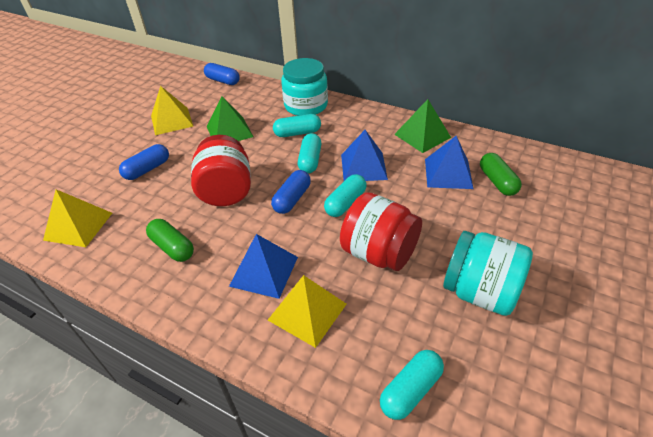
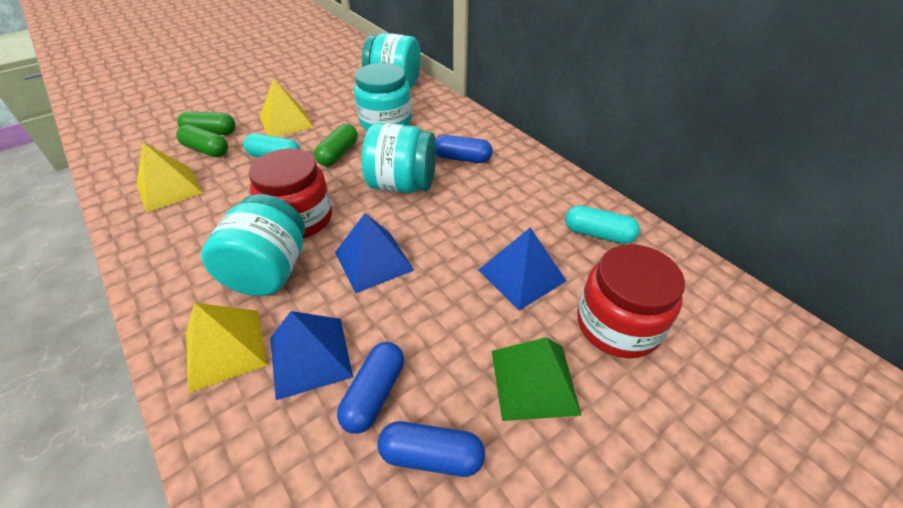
green capsule: [146,219,194,262] [480,153,522,196] = 2 -> [176,125,228,157] [177,111,236,135] [314,124,358,166] = 3
green pyramid: [207,96,254,141] [394,99,451,153] = 2 -> [492,337,582,421] = 1
turquoise capsule: [273,114,321,137] [298,133,321,173] [324,174,367,217] [380,350,444,420] = 4 -> [243,133,301,157] [565,205,640,244] = 2
turquoise jar: [281,58,328,116] [443,231,533,316] = 2 -> [201,194,305,296] [354,63,412,130] [362,33,421,88] [362,123,436,193] = 4

